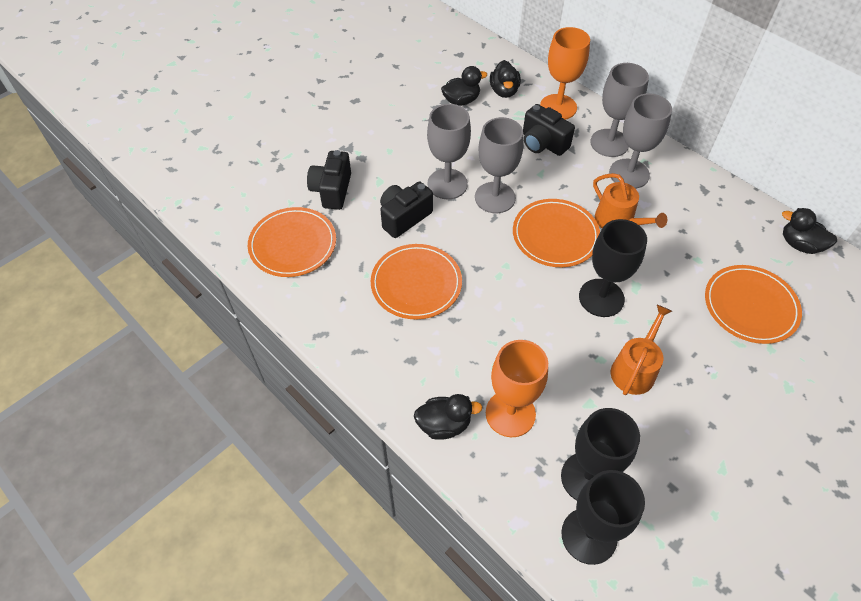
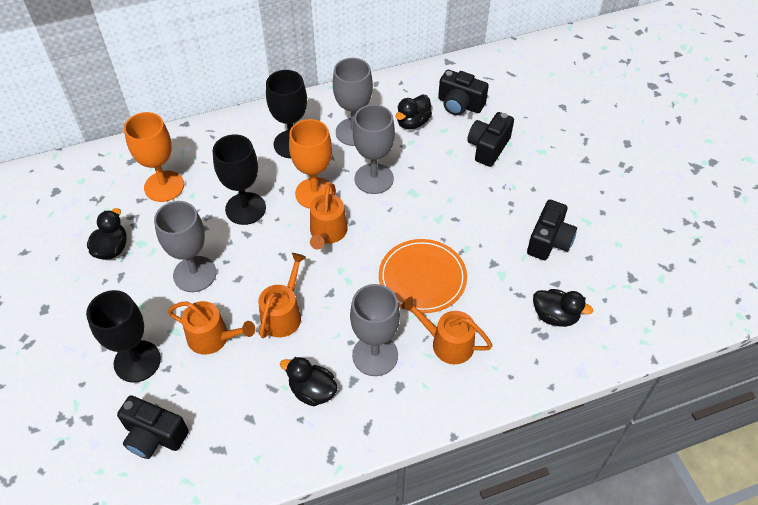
black camera: [307,150,351,210] [380,182,433,238] [523,104,575,156] = 3 -> [117,395,189,459] [438,70,489,115] [467,112,514,167] [527,200,577,260] = 4
orange plate: [248,207,336,277] [371,244,462,319] [513,199,600,267] [705,265,802,344] = 4 -> [379,239,467,313] = 1
orange watering can: [593,173,667,228] [611,305,672,395] = 2 -> [168,301,255,355] [258,253,306,338] [310,183,348,249] [401,297,492,364] = 4

